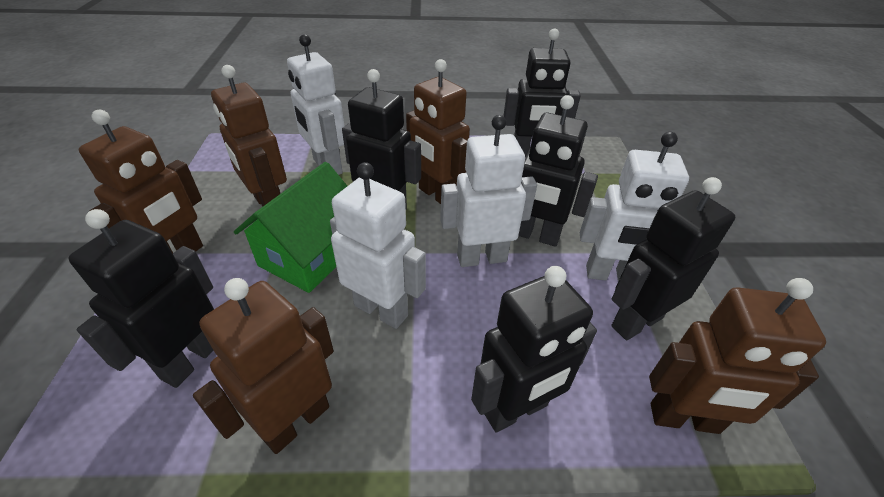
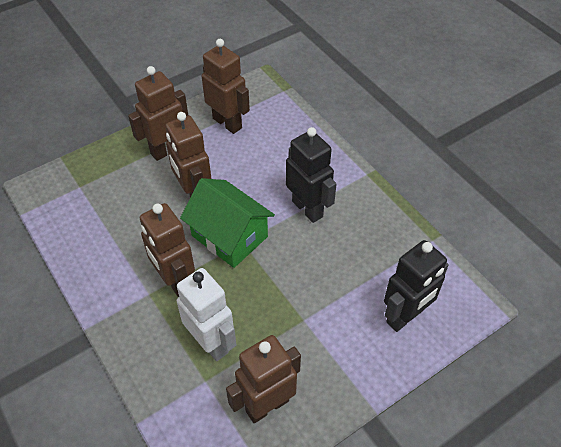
black robot: [69,209,214,388] [342,69,421,209] [471,266,597,433] [503,29,581,155] [518,95,598,247] [612,177,735,340] = 6 -> [286,127,336,223] [384,240,449,332] = 2
white robot: [287,34,344,175] [330,162,426,329] [440,115,537,267] [580,132,689,281] = 4 -> [177,268,236,361] = 1

